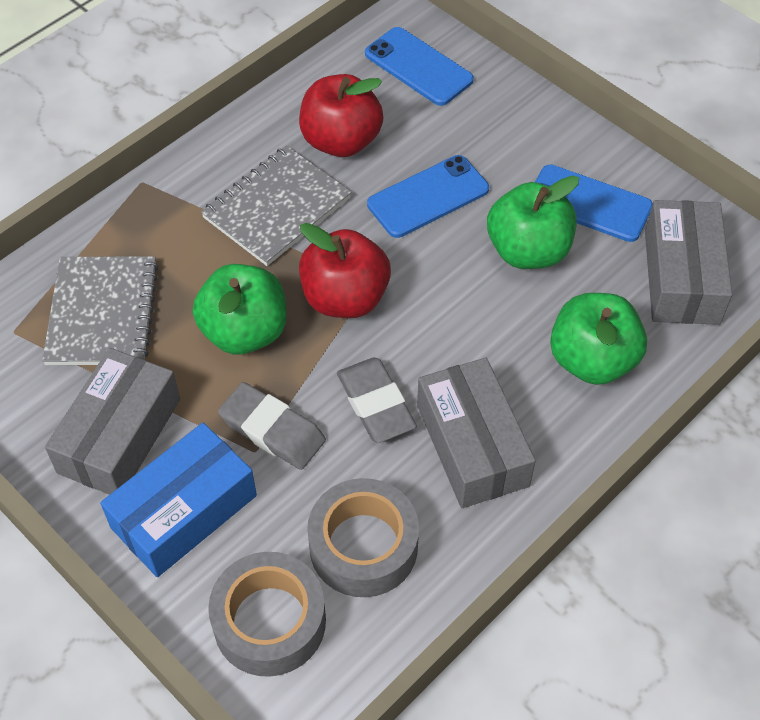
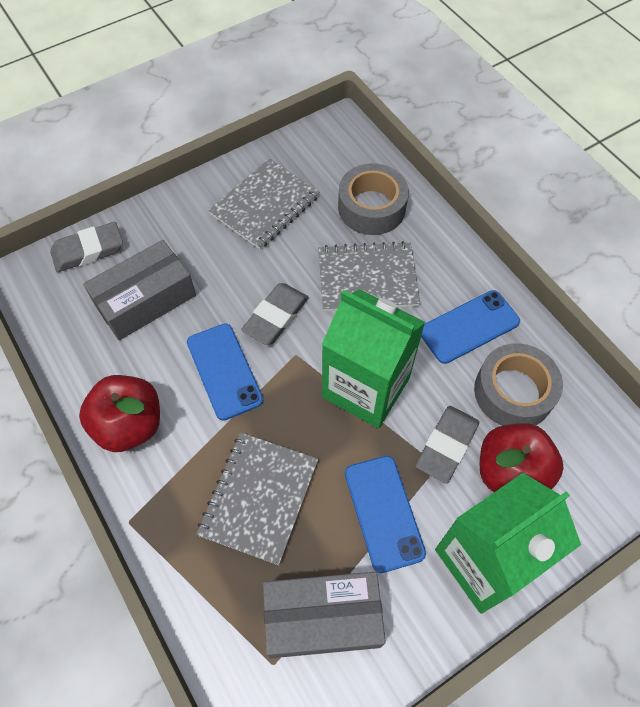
blue box: [100,423,257,577] = 1 -> none = 0
green apple: [193,264,287,355] [487,175,579,269] [550,293,647,385] = 3 -> none = 0
green carton: none = 0 -> [322,289,425,429] [435,473,581,614] = 2
grey box: [45,348,180,495] [417,358,536,508] [645,200,732,325] = 3 -> [83,240,196,340] [263,572,386,658] = 2
grey eraser: [218,382,326,470] [337,358,417,443] = 2 -> [50,222,123,272] [241,283,309,345] [415,406,479,484] = 3
grey notebook: [42,256,158,365] [201,146,352,266] = 2 -> [196,433,318,565] [209,158,319,250] [318,241,420,311] = 3

